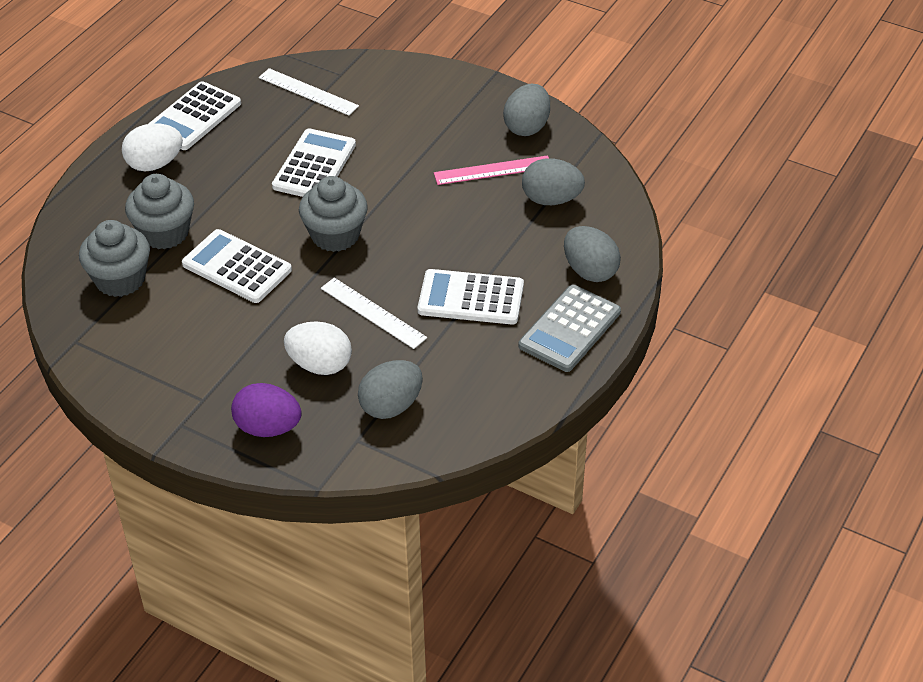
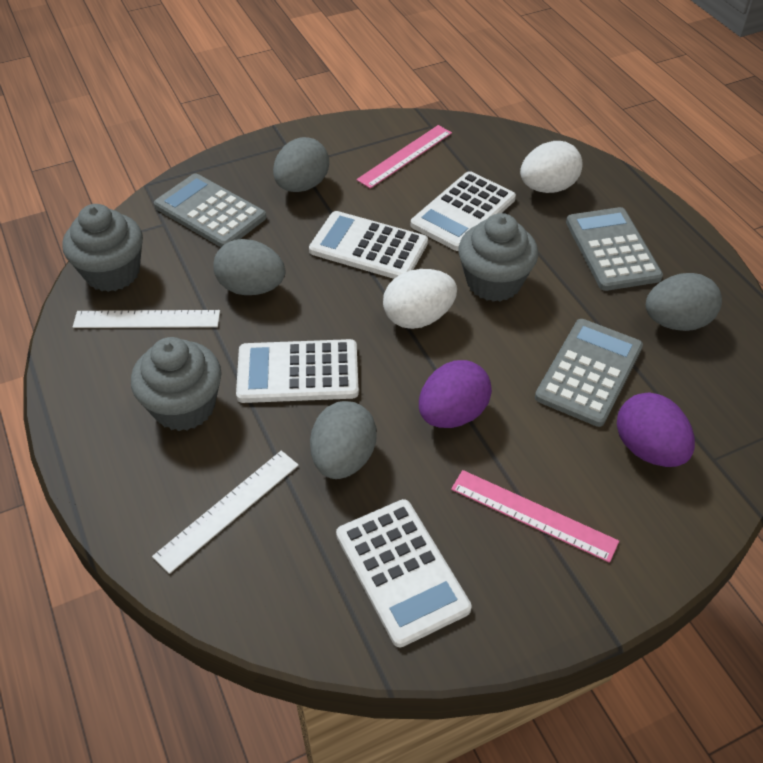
grey calculator: [519,285,621,372] = 1 -> [154,173,266,247] [535,319,643,427] [566,207,663,291] = 3
pink ruler: [434,155,549,185] = 1 -> [356,125,452,189] [451,470,619,563] = 2
purple egg: [231,383,302,437] = 1 -> [419,360,492,428] [617,392,695,467] = 2

